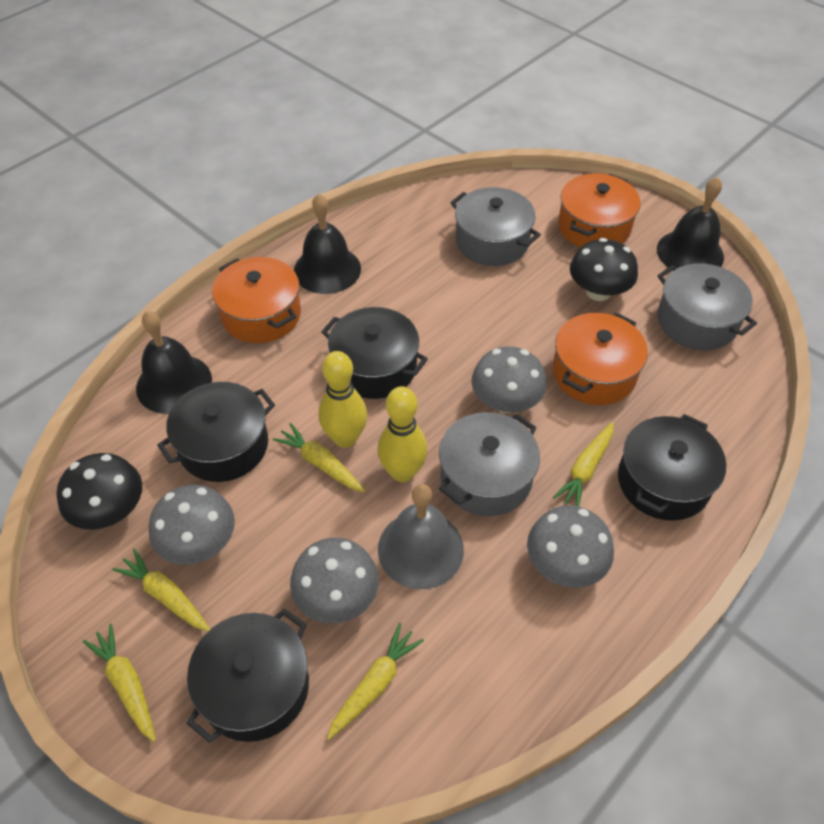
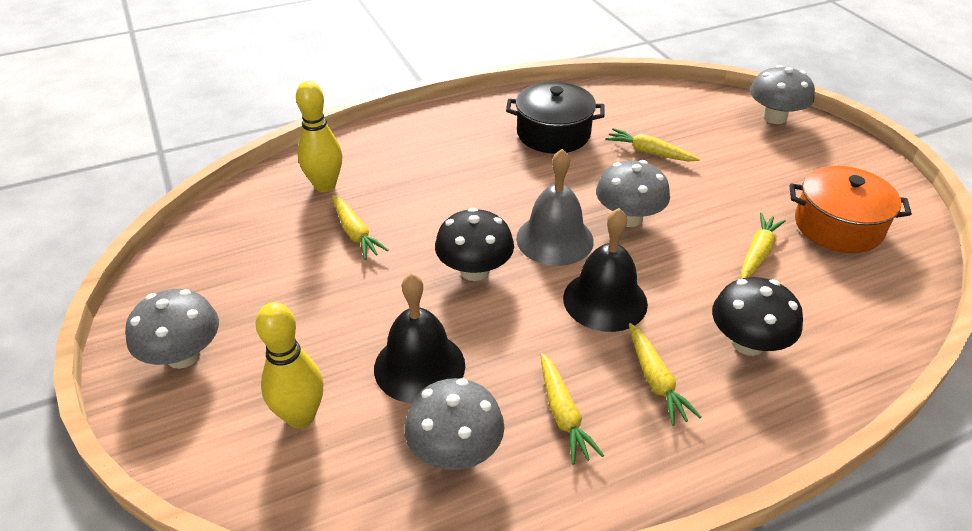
black bell: [136,311,212,414] [294,194,361,294] [657,177,724,268] = 3 -> [374,273,465,403] [563,208,648,332] = 2
black pot: [157,382,275,482] [186,608,309,743] [321,307,428,399] [618,414,726,521] = 4 -> [506,82,605,154] = 1
grey pot: [439,412,540,516] [450,187,541,266] [657,263,757,350] = 3 -> none = 0
orange pot: [212,257,301,343] [553,313,648,405] [558,173,641,247] = 3 -> [790,166,912,253] = 1

